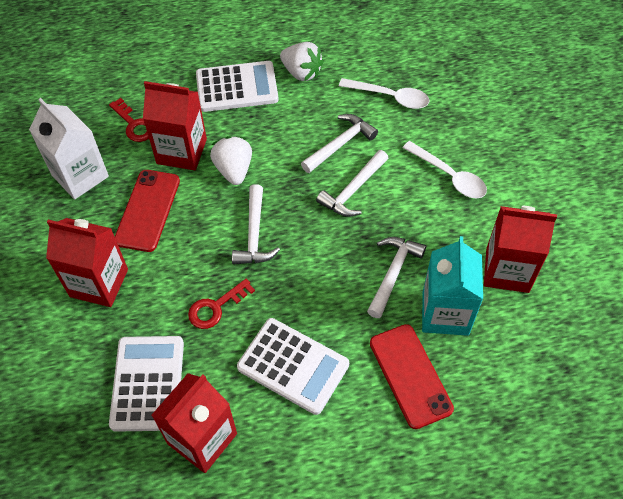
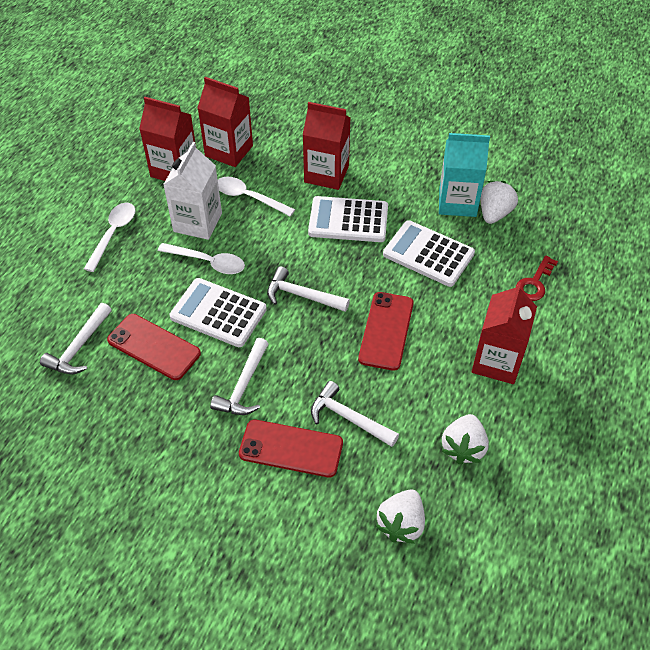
red key: [109,98,149,142] [188,279,255,329] = 2 -> [516,255,558,301] = 1
red phone: [115,170,180,252] [370,324,454,429] = 2 -> [107,314,201,380] [239,419,343,478] [358,292,414,371] = 3
white spoon: [339,78,429,109] [403,141,487,198] = 2 -> [84,203,135,272] [158,243,245,274] [218,177,295,217] = 3
white strawberry: [210,136,252,185] [280,42,324,81] = 2 -> [376,489,425,544] [442,414,489,465] [480,181,518,224] = 3

